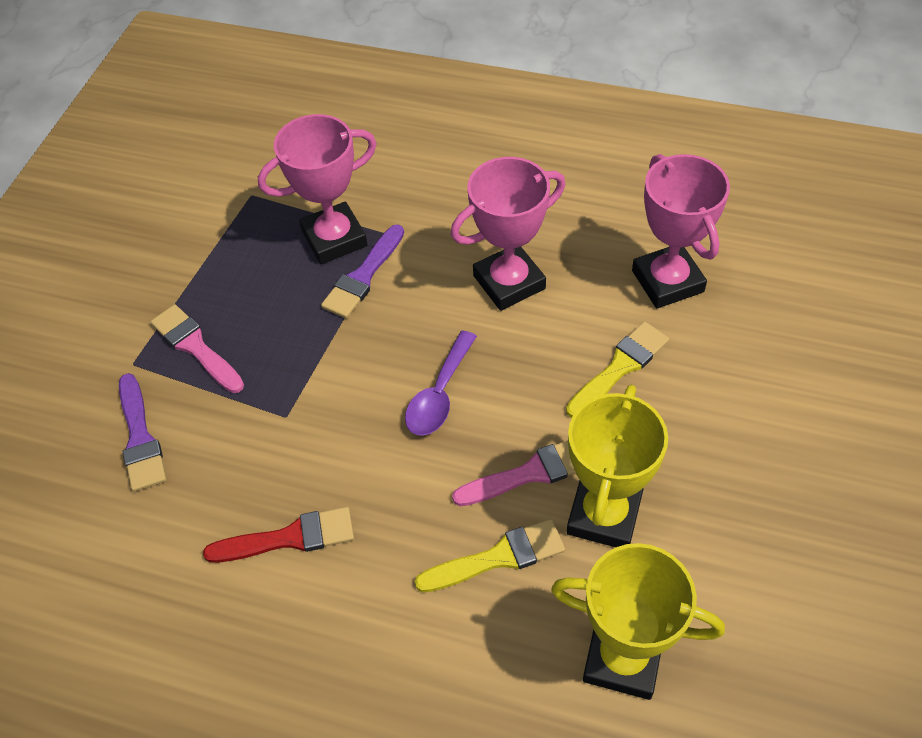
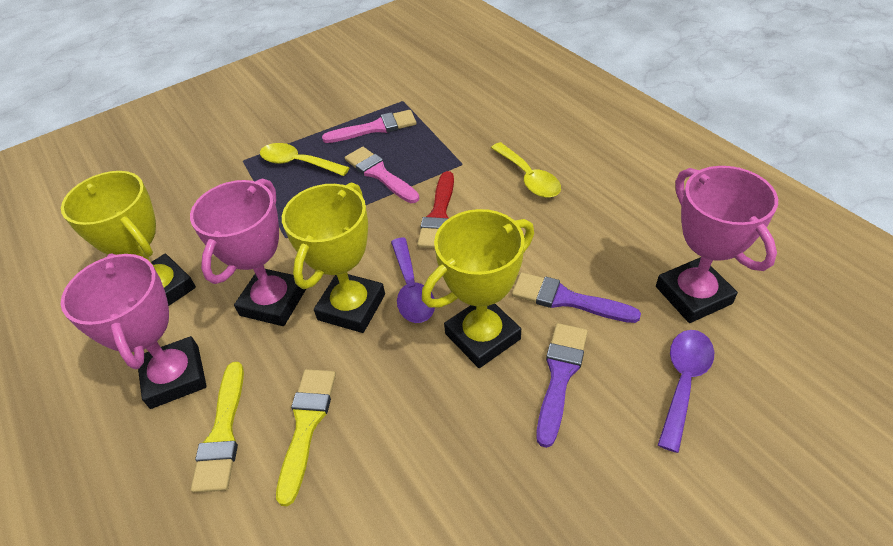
purple spoon: [405,331,477,436] = 1 -> [391,238,435,323] [658,330,714,453] = 2
yellow spoon: none = 0 -> [260,143,350,176] [491,142,561,198] = 2
yellow trophy: [551,543,725,700] [567,385,668,547] = 2 -> [61,171,196,306] [282,183,385,333] [422,209,534,368] = 3

